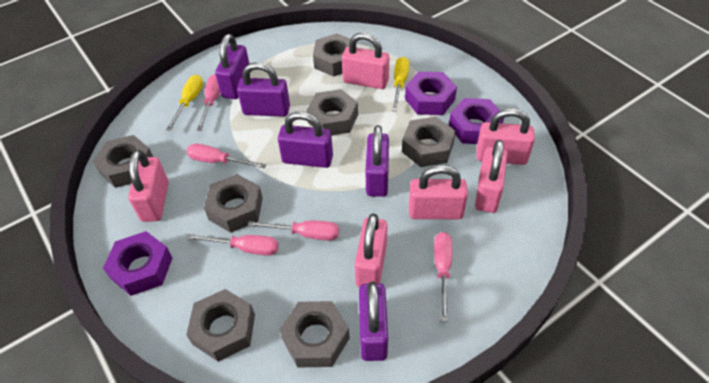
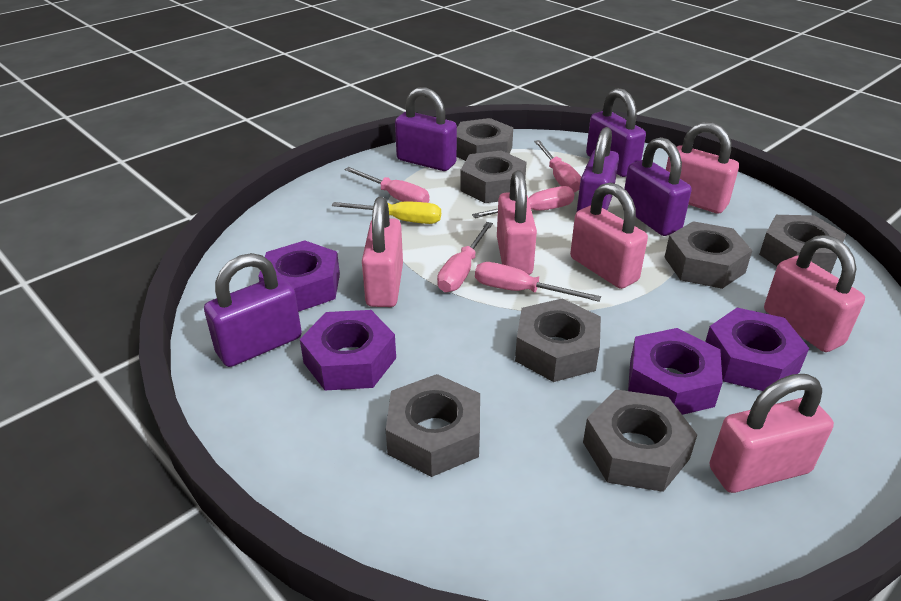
purple nut: [103,231,172,296] [405,72,457,115] [449,98,504,144] = 3 -> [258,240,340,312] [300,310,396,391] [628,328,723,415] [705,308,809,391] = 4
yellow screwdriver: [166,75,203,131] [392,57,409,111] = 2 -> [332,201,441,224] = 1

